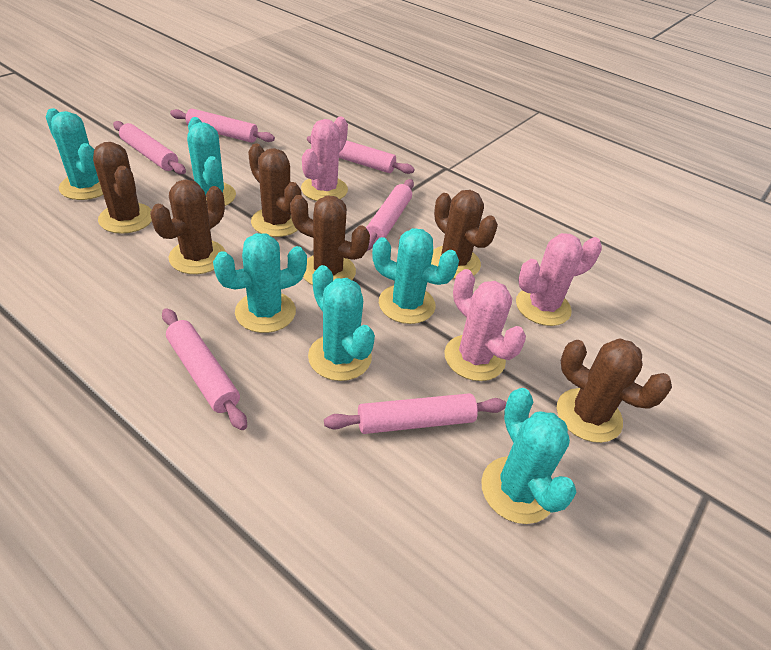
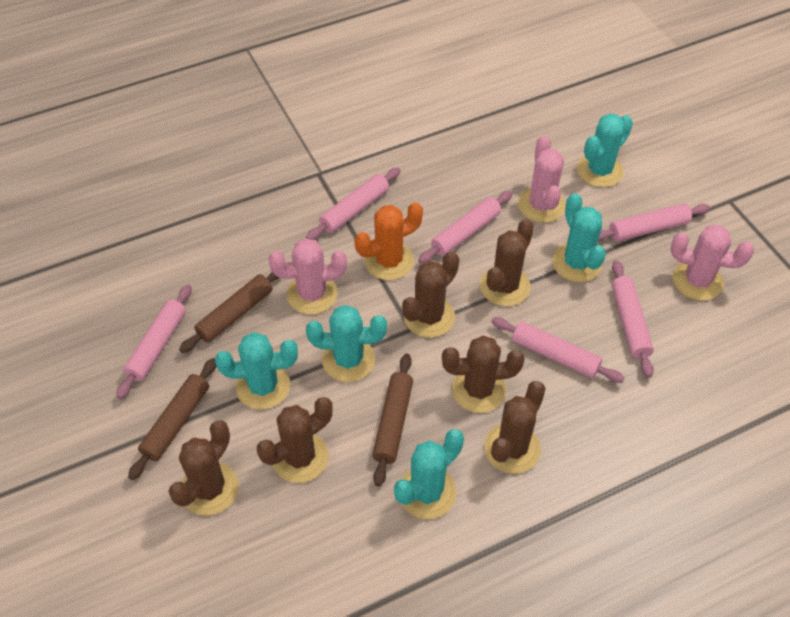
brown rolling pin: none = 0 -> [128,358,217,480] [179,272,280,353] [372,354,413,486] = 3
orange cactus: none = 0 -> [354,202,423,280] = 1
turquoise cactus: [46,108,103,200] [187,117,236,206] [213,233,307,333] [308,265,375,381] [372,228,459,324] [481,388,577,524] = 6 -> [215,332,298,410] [306,305,387,382] [394,429,464,519] [552,193,606,282] [577,113,633,187] = 5

